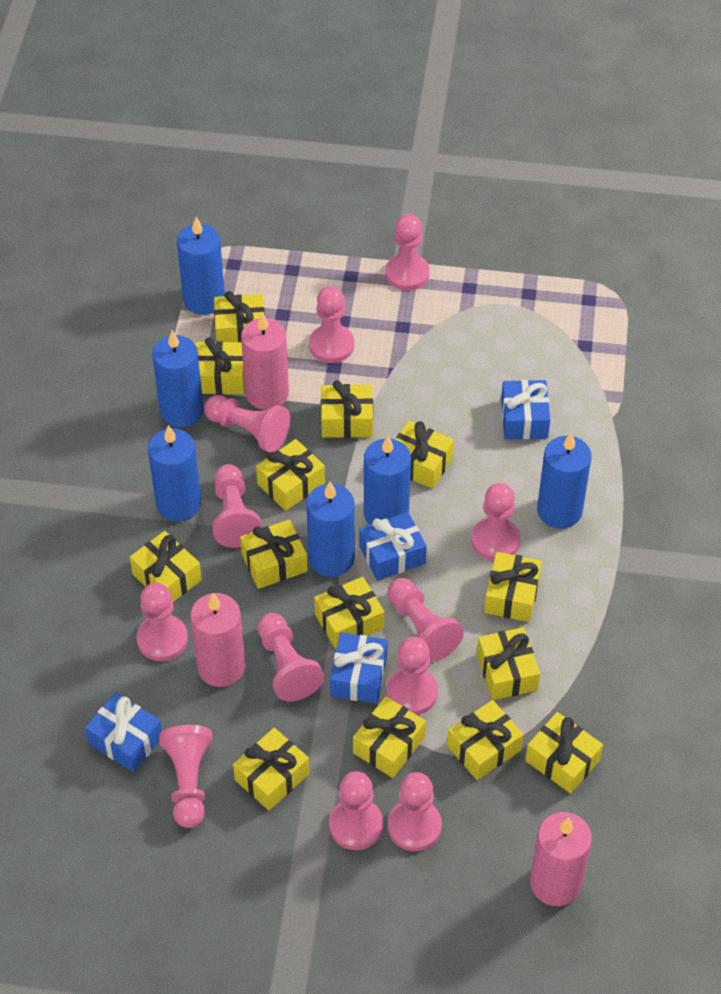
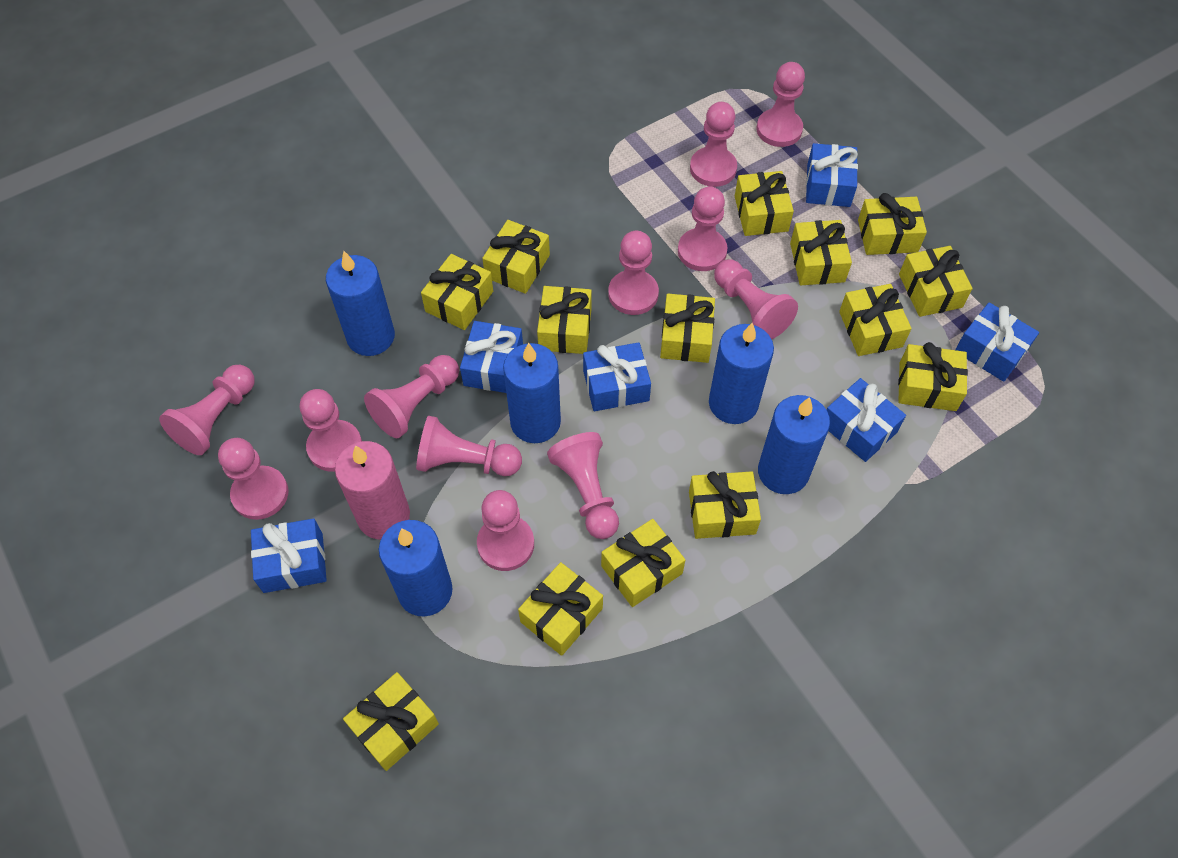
blue candle: [148,425,201,521] [152,330,204,427] [177,217,225,315] [306,482,355,577] [364,436,411,525] [537,432,592,529] = 6 -> [326,251,395,356] [379,520,453,617] [503,343,561,443] [709,323,774,424] [758,395,830,494] = 5
blue gift: [85,693,162,772] [330,633,387,704] [359,512,427,581] [501,380,550,439] = 4 -> [251,518,327,593] [460,321,523,393] [583,342,651,411] [806,143,858,207] [827,378,906,462] [955,302,1039,382] = 6
pink candle: [190,593,245,687] [241,313,289,410] [530,812,592,906] = 3 -> [335,441,410,539] = 1

